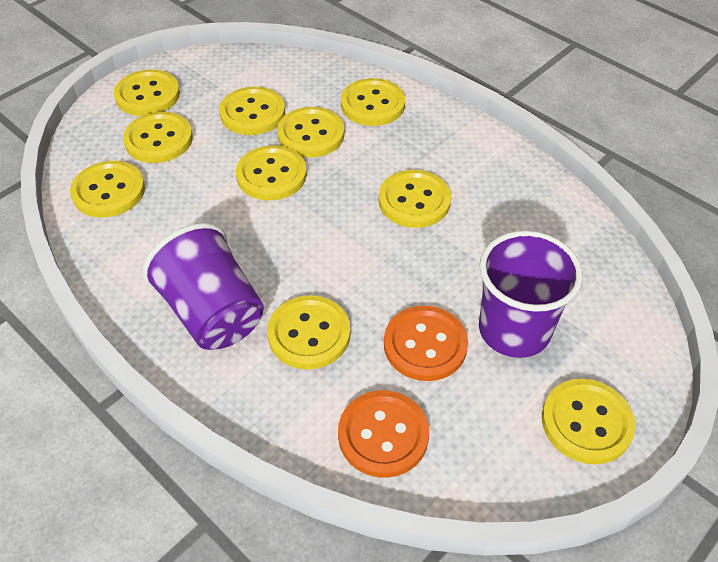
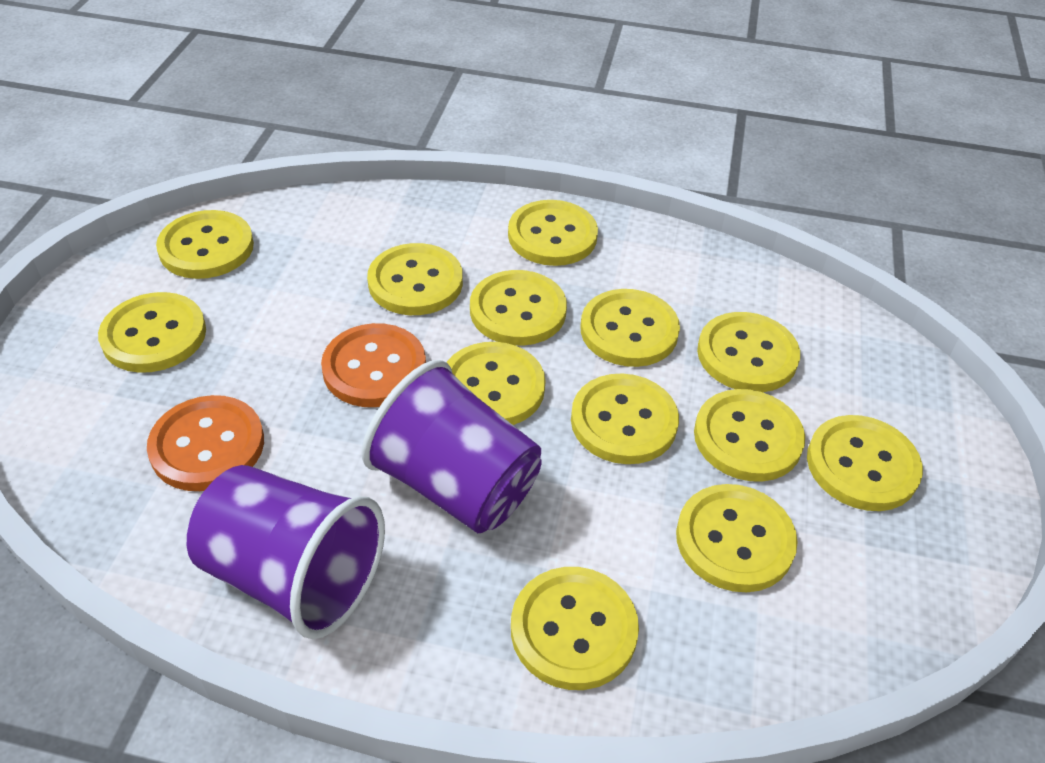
yellow button: [70,161,145,218] [114,69,180,116] [123,112,193,163] [219,87,285,135] [236,145,307,201] [267,295,350,369] [277,107,344,158] [341,78,405,126] [379,170,451,228] [542,379,636,464] = 10 -> [98,292,206,373] [156,210,254,279] [367,243,463,315] [447,342,546,425] [470,270,567,346] [508,200,598,266] [511,567,639,690] [571,374,679,464] [581,289,680,367] [676,484,798,592] [694,389,805,482] [697,312,800,392] [807,415,923,511] = 13

